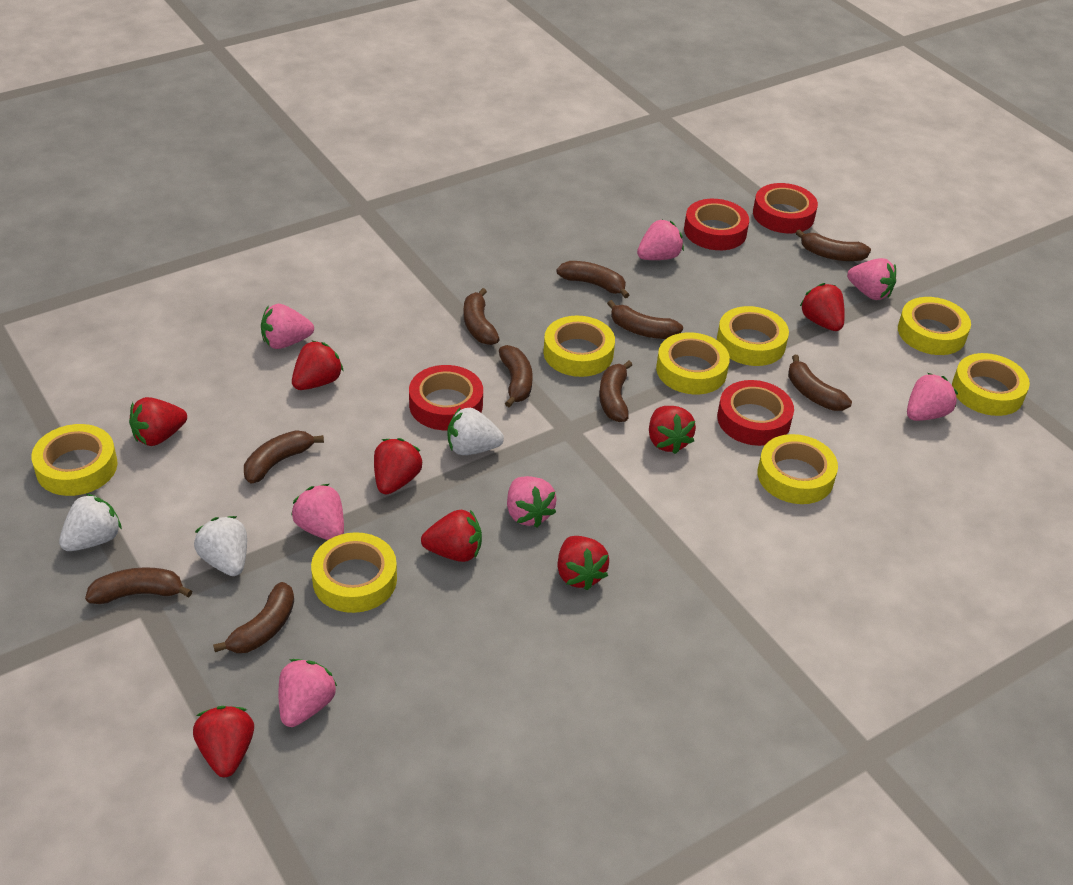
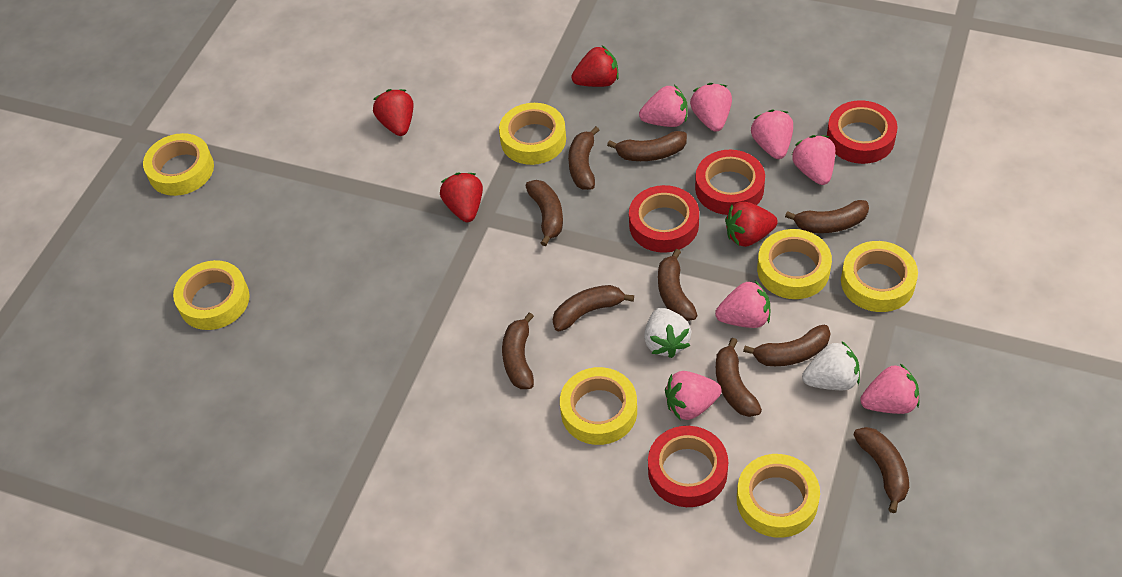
red strawberry: [129,397,187,446] [193,706,254,777] [292,340,344,390] [374,438,423,495] [421,510,482,562] [557,536,609,590] [649,406,696,454] [799,283,845,331] = 8 -> [373,89,414,136] [440,172,483,222] [571,46,619,87] [725,202,778,247] = 4
white strawberry: [59,494,122,551] [194,516,247,576] [448,407,504,455] = 3 -> [644,308,691,358] [802,342,860,390] = 2
yellow tape: [31,424,117,496] [311,532,397,613] [543,316,615,377] [656,332,730,394] [717,306,789,366] [757,434,838,504] [898,297,971,355] [952,353,1030,416] = 8 -> [143,133,214,196] [173,260,250,330] [499,103,566,165] [560,367,637,445] [737,454,820,538] [757,229,832,299] [841,241,918,312] = 7

